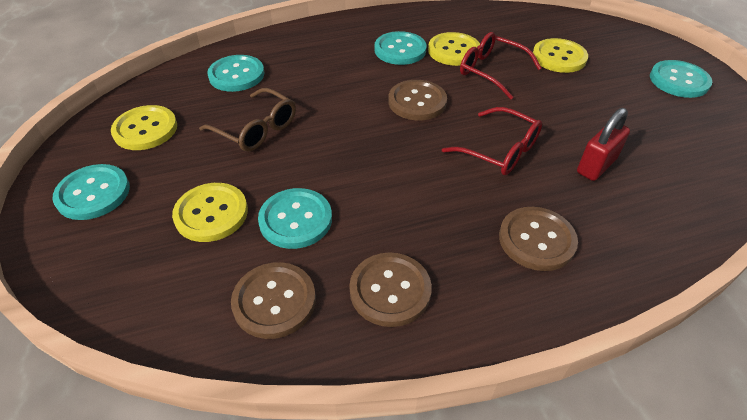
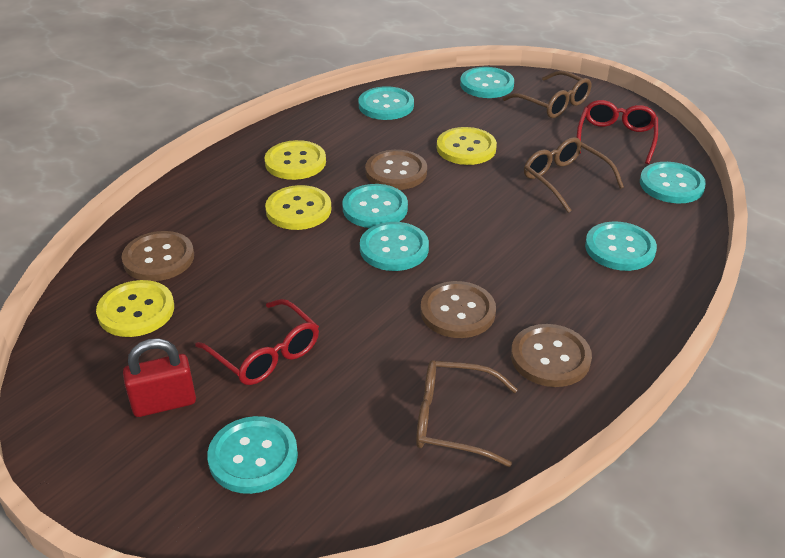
brown glasses: [199,88,296,152] = 1 -> [416,360,518,467] [503,71,592,118] [524,137,624,213] = 3
turquoise button: [52,164,130,220] [207,55,264,92] [258,188,332,249] [374,31,427,65] [650,60,712,98] = 5 -> [207,416,298,494] [343,184,408,228] [359,86,414,120] [360,222,429,271] [460,67,514,98] [585,222,657,271] [640,162,706,203] = 7

